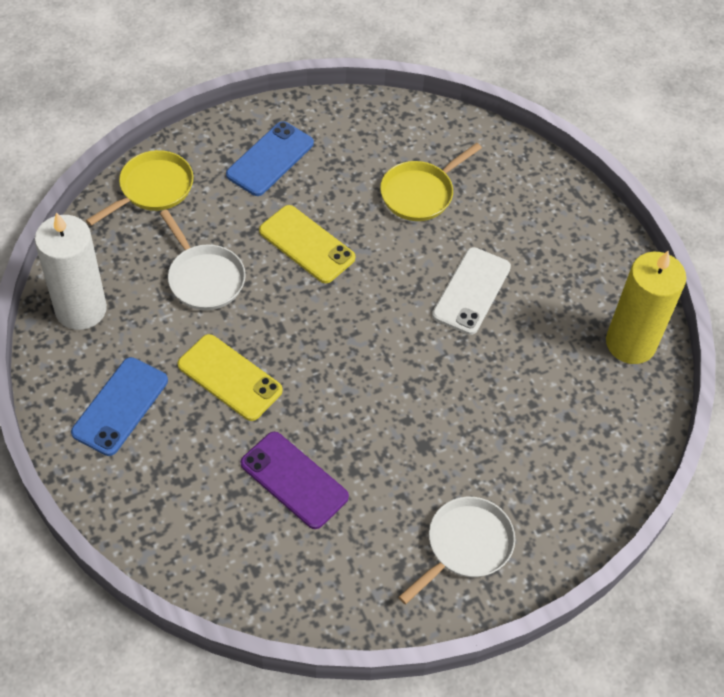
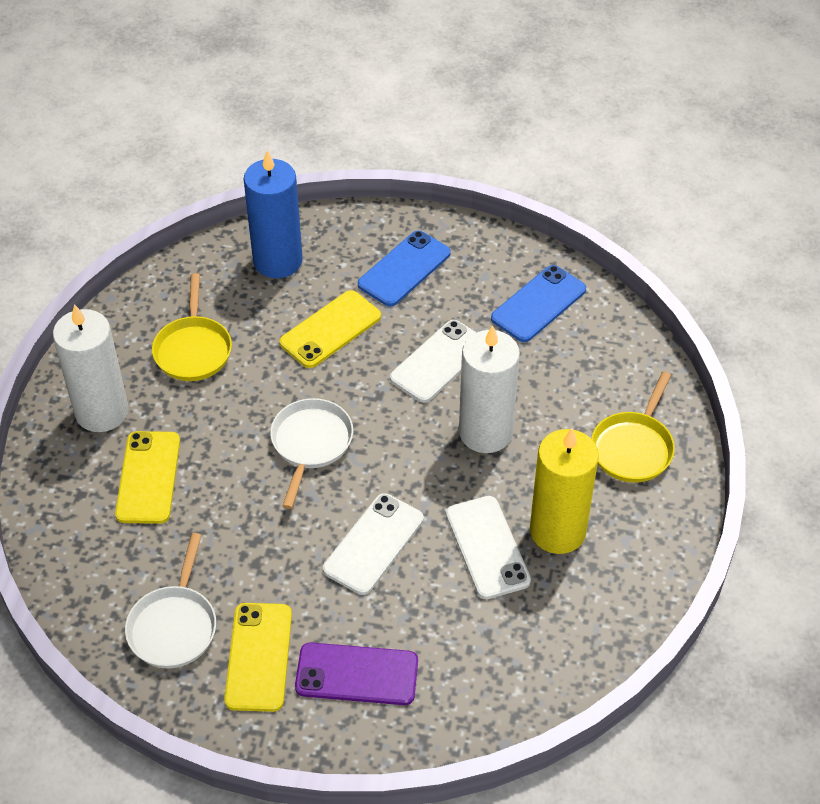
blue candle: none = 0 -> [244,150,303,278] = 1
white candle: [35,212,107,330] = 1 -> [53,304,128,432] [459,325,520,453] = 2
white phone: [432,247,511,335] = 1 -> [323,493,424,595] [390,320,477,403] [446,496,531,599] = 3
yellow phone: [177,334,283,421] [259,205,355,283] = 2 -> [115,431,180,524] [224,603,292,712] [280,290,381,368] = 3

